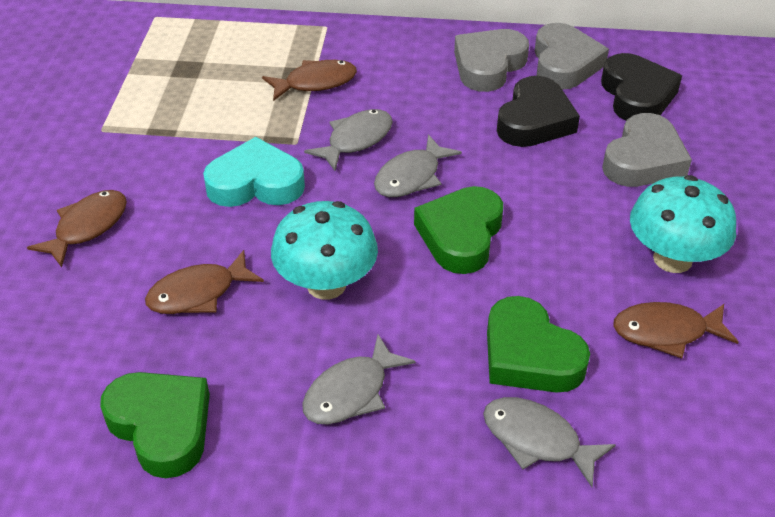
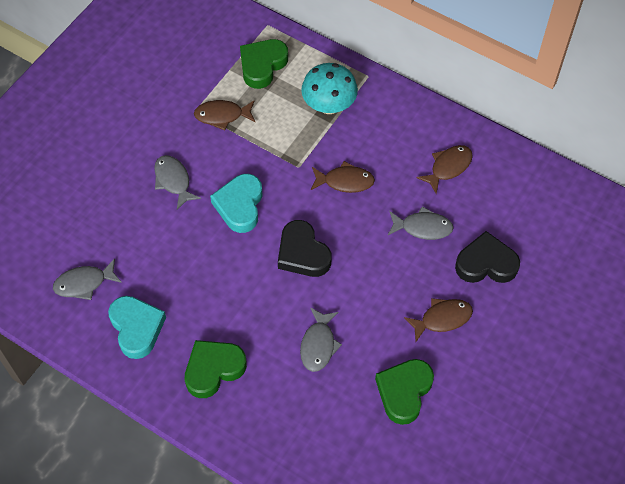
grey heart: [454,29,529,92] [535,23,609,90] [602,113,692,187] = 3 -> none = 0
turquoise heart: [203,137,305,207] = 1 -> [108,296,166,359] [210,174,263,233] = 2
turquoise mushroom: [271,201,378,300] [630,175,736,273] = 2 -> [301,63,358,114] = 1

